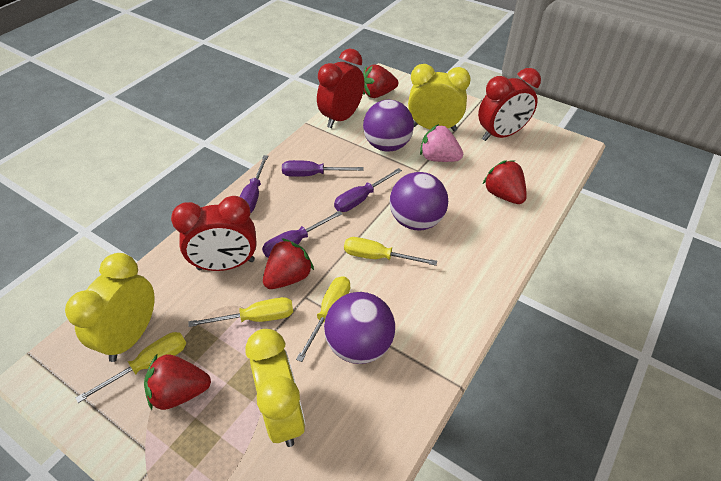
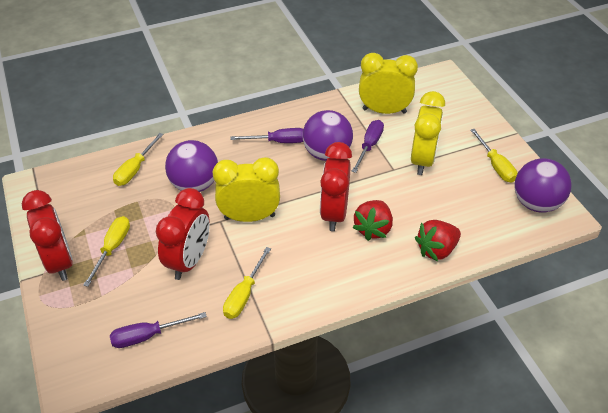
pink strawberry: [420,124,463,162] = 1 -> none = 0
purple screwdriver: [240,155,268,213] [262,211,342,258] [282,160,364,177] [334,168,402,212] = 4 -> [110,312,207,348] [231,128,303,143] [351,120,384,173] = 3
red strawberry: [144,354,211,410] [263,238,314,289] [363,65,398,98] [483,160,527,204] = 4 -> [353,200,393,241] [415,220,461,261] = 2

